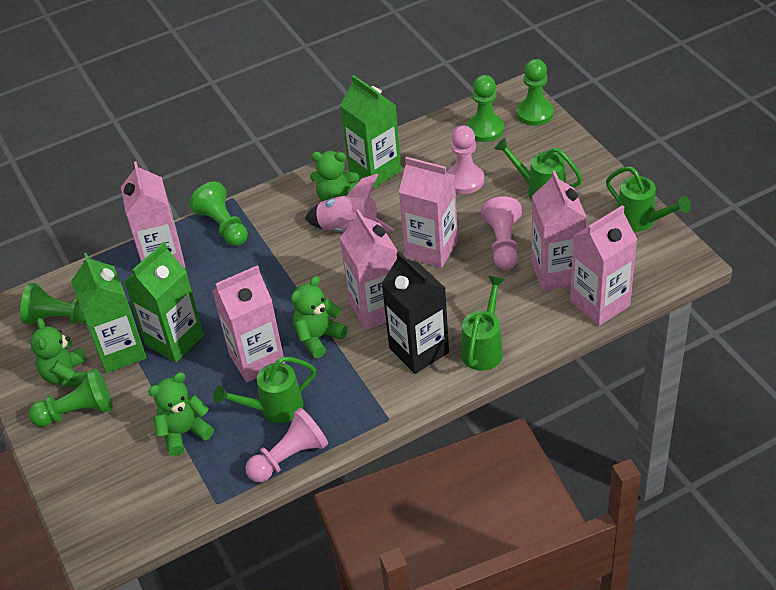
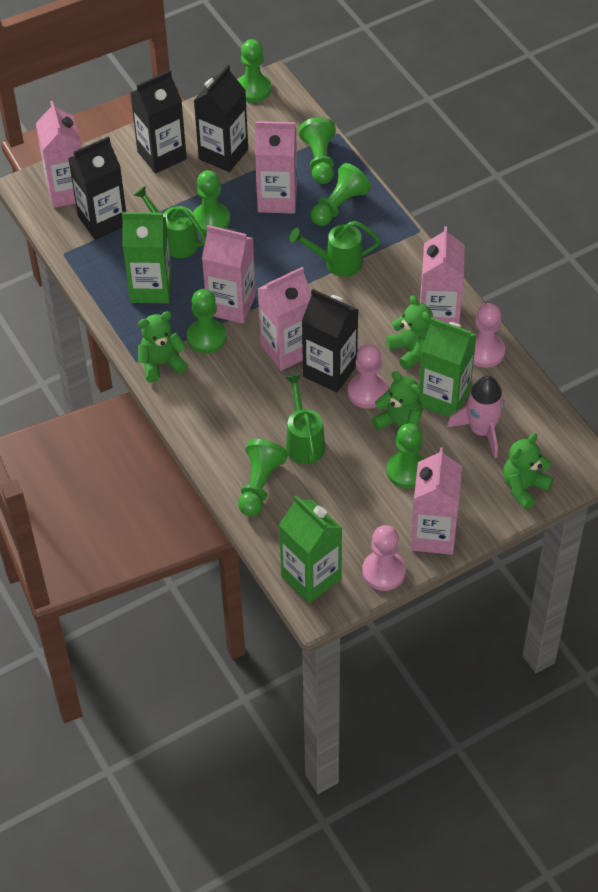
black carton: [381,251,449,374] = 1 -> [68,136,126,240] [130,70,187,174] [194,65,248,172] [302,289,358,393] = 4
green pawn: [20,283,87,325] [28,369,113,427] [189,181,248,246] [467,75,504,142] [517,59,554,126] = 5 -> [187,289,227,353] [193,170,230,234] [238,39,272,102] [238,439,288,516] [299,117,336,184] [311,163,371,226] [386,423,425,489] = 7
green watering can: [214,357,316,423] [461,276,505,371] [495,138,582,200] [606,167,691,232] = 4 -> [134,186,206,258] [285,374,325,464] [289,221,380,277] = 3

